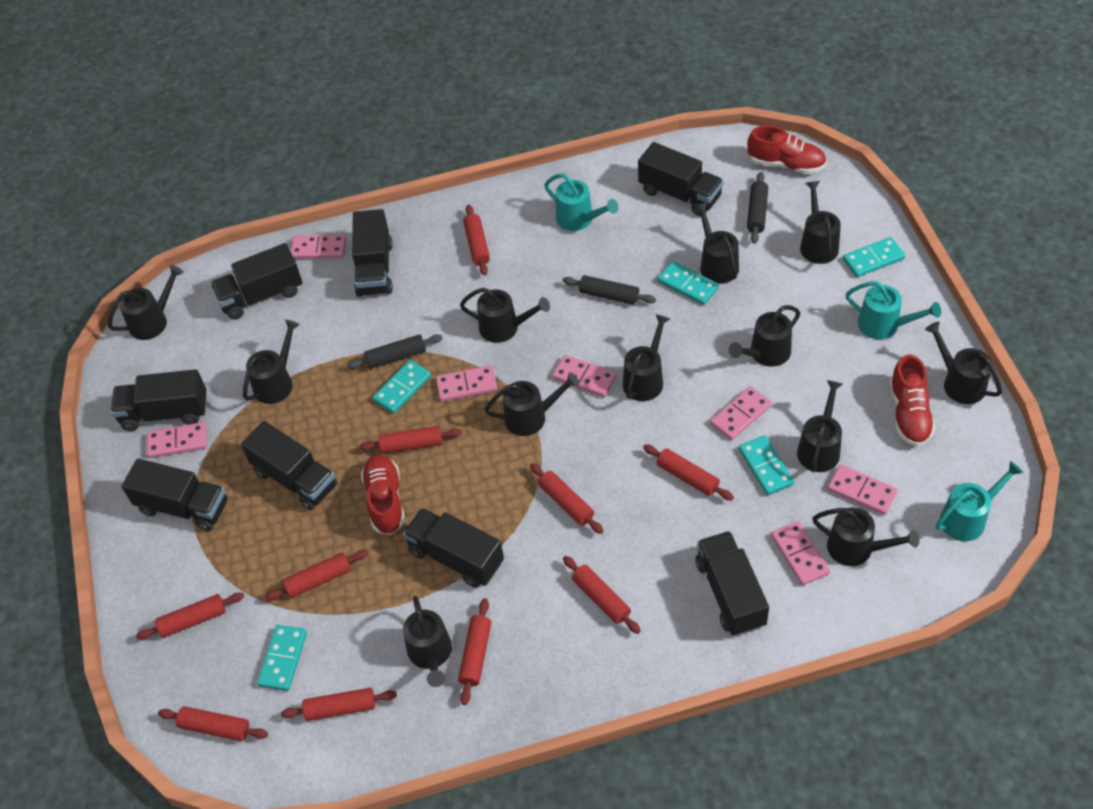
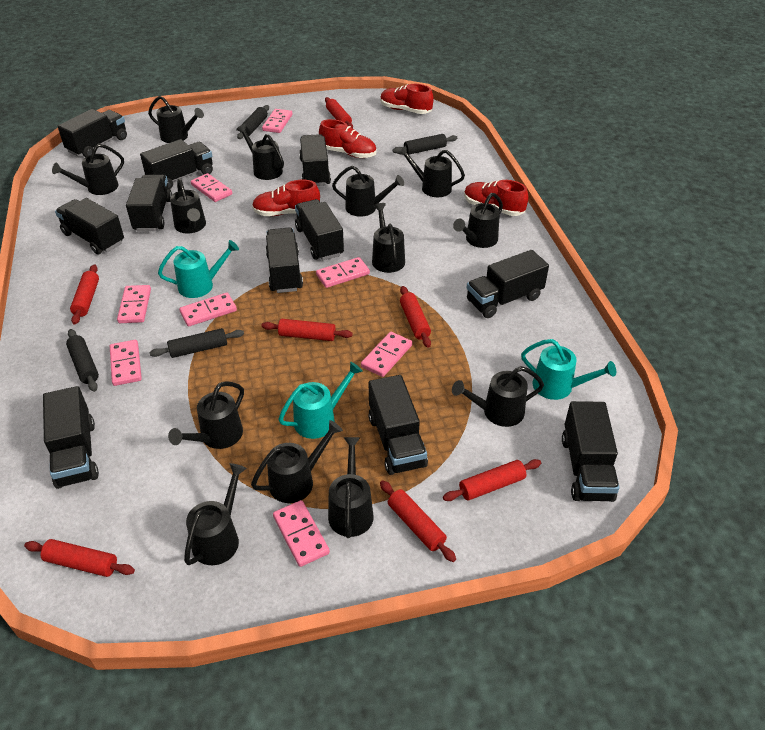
black rolling pin: [347,334,443,369] [563,275,656,305] [747,172,768,244] = 3 -> [66,329,99,392] [149,328,244,358] [237,105,269,139] [392,134,457,155] = 4
black truck: [111,369,207,431] [121,459,228,531] [210,243,302,320] [241,421,337,510] [352,209,393,297] [403,508,504,588] [638,142,724,216] [695,531,769,636] = 8 -> [43,386,99,489] [55,198,124,255] [58,109,127,157] [126,175,172,232] [140,139,213,189] [266,228,303,293] [295,199,344,260] [299,134,331,186] [368,375,428,475] [466,250,549,318] [562,401,620,502] = 11
black watering can: [108,265,183,340] [243,320,300,404] [403,596,452,687] [460,288,550,343] [485,372,580,436] [623,314,670,401] [693,202,739,284] [729,305,800,367] [797,380,843,472] [800,181,841,264] [812,508,920,566] [925,321,1002,404] = 12 -> [52,144,124,195] [148,96,204,143] [168,381,244,449] [170,178,206,233] [184,463,247,565] [236,124,284,180] [251,420,343,503] [328,437,374,538] [332,166,404,217] [372,203,405,273] [398,146,465,197] [452,366,544,427] [453,193,503,248] = 13
pink domino: [147,422,207,458] [291,235,347,259] [436,365,498,402] [552,355,616,397] [710,386,772,440] [771,521,830,586] [827,465,898,515] = 7 -> [110,340,142,386] [117,285,151,323] [179,293,237,327] [191,173,232,202] [262,109,292,133] [273,500,330,567] [316,257,370,288] [361,332,412,377] = 8
red rolling pin: [136,592,244,640] [158,706,268,741] [265,550,368,601] [281,688,397,721] [359,426,462,454] [458,598,491,705] [463,205,490,276] [530,463,603,534] [563,556,641,634] [643,444,734,501] = 10 -> [24,539,135,577] [70,264,99,325] [261,319,353,341] [325,97,353,128] [380,480,456,562] [400,286,431,348] [443,459,541,501] = 7
red shoe: [361,454,405,535] [747,126,826,174] [889,354,935,447] = 3 -> [252,180,320,216] [319,119,376,158] [380,84,434,114] [464,180,529,216] = 4
turquoise domino: [257,625,307,691] [372,360,431,414] [658,261,719,305] [739,435,794,495] [843,237,905,277] = 5 -> none = 0

